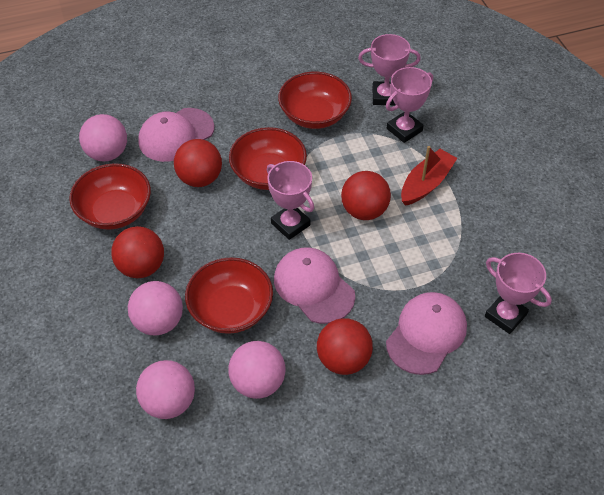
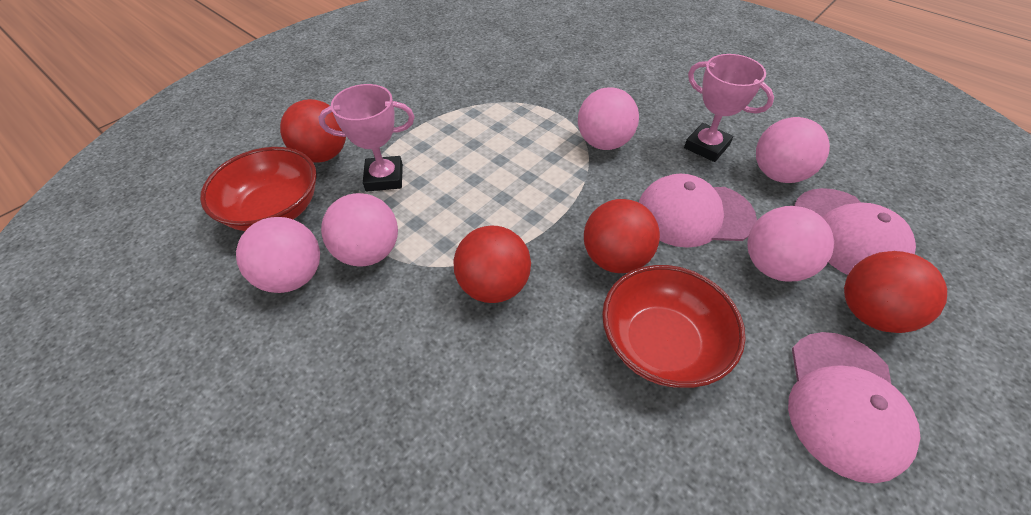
pink ball: [79,114,127,161] [128,281,183,335] [136,360,195,419] [229,341,286,399] = 4 -> [236,217,320,293] [321,193,398,267] [578,87,639,150] [748,206,834,282] [756,117,830,183] = 5
pink trophy: [267,161,314,240] [358,34,421,105] [386,67,433,143] [485,253,552,334] = 4 -> [318,84,415,192] [684,54,774,162] = 2
red boat: [401,146,457,206] = 1 -> none = 0
red bowl: [69,163,151,230] [185,257,273,334] [229,127,307,190] [278,72,352,129] = 4 -> [200,147,317,231] [602,265,746,388] = 2

